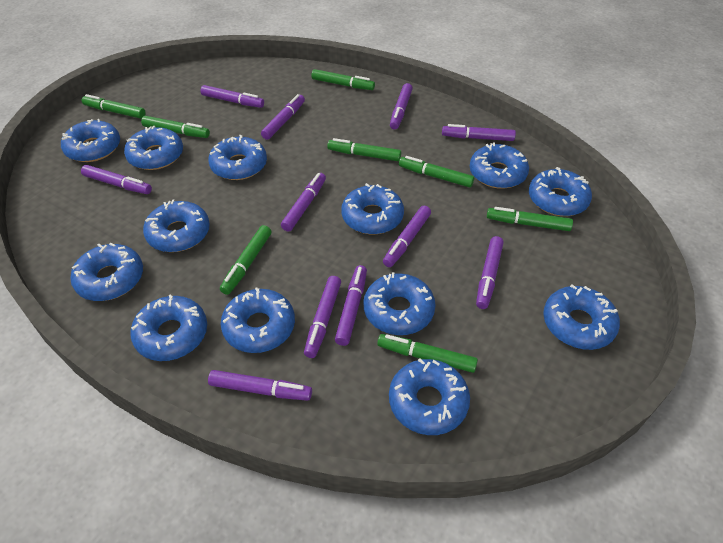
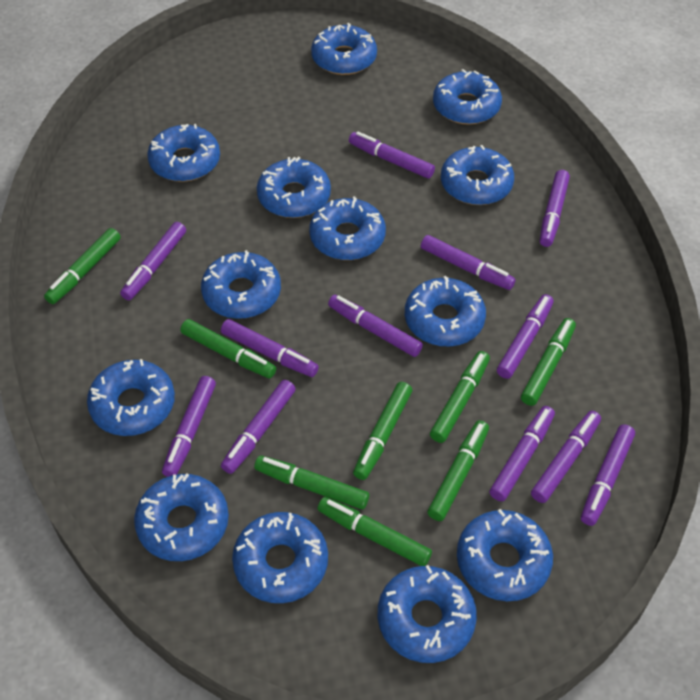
purple marker: [81,165,152,194] [201,85,264,108] [208,370,312,401] [261,94,305,140] [281,173,326,232] [304,276,341,358] [335,265,367,346] [383,206,431,267] [390,83,413,129] [442,124,516,141] [476,236,504,309] = 11 -> [120,222,186,300] [162,376,216,477] [221,319,319,377] [221,380,296,474] [328,295,423,357] [349,131,435,179] [421,235,516,290] [489,406,555,501] [497,294,554,379] [531,411,601,503] [540,170,570,247] [581,424,635,526] = 12

